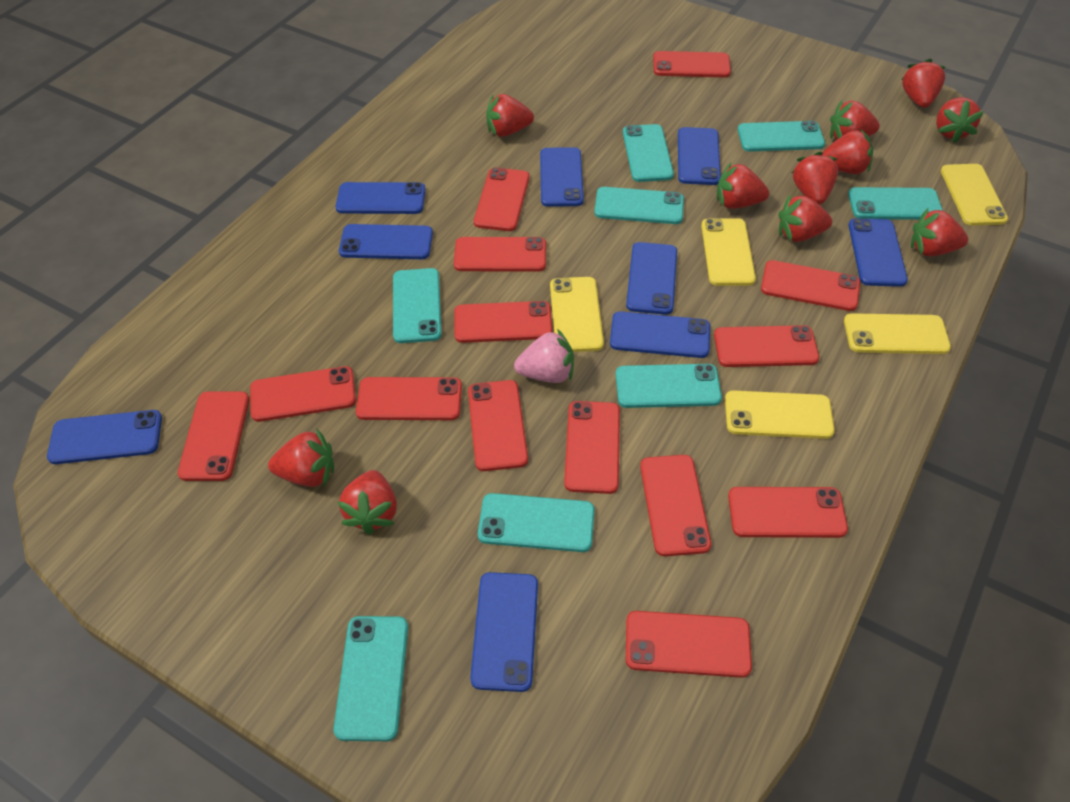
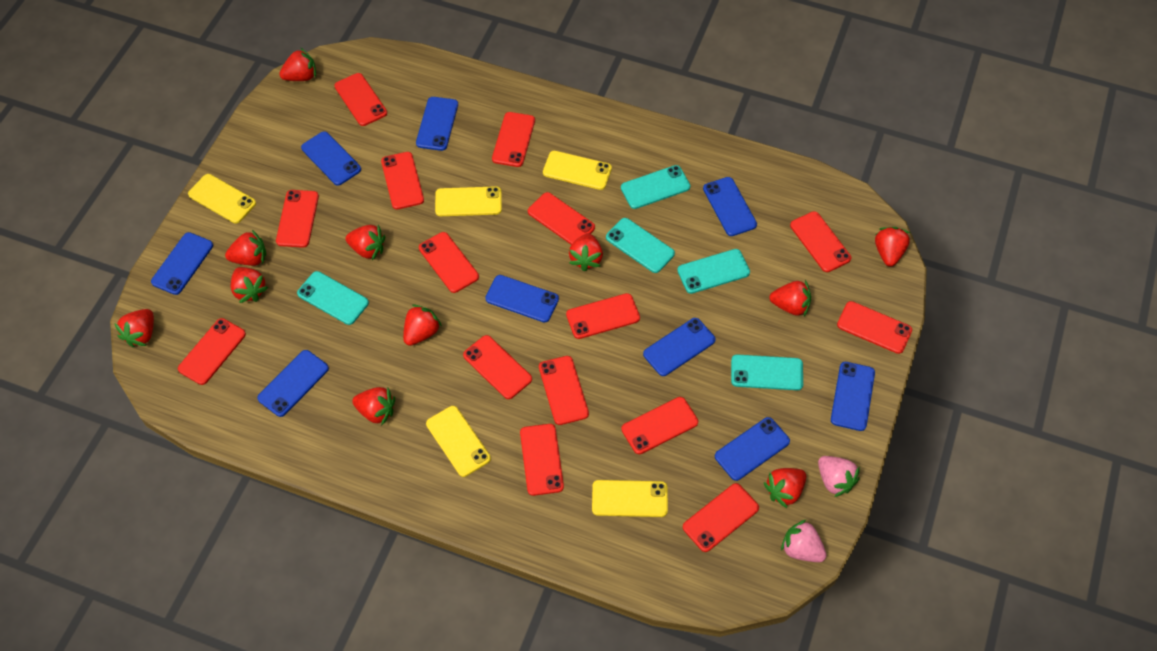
pink strawberry: [514,329,574,383] = 1 -> [781,519,827,562] [818,456,860,497] = 2
red phone: [178,391,250,481] [250,366,356,422] [356,377,462,420] [454,237,546,272] [454,301,552,343] [468,380,528,471] [474,168,530,231] [564,401,620,494] [626,611,752,678] [640,455,711,556] [653,51,731,78] [714,325,819,367] [728,487,848,538] [761,260,860,311] = 14 -> [178,318,246,385] [276,190,319,248] [334,73,387,126] [381,152,424,210] [419,232,479,293] [463,335,532,399] [492,112,535,167] [520,424,564,496] [528,192,595,245] [539,356,589,425] [566,293,640,339] [621,397,698,454] [683,483,759,552] [790,211,851,272] [837,301,912,354] = 15
turquoise phone: [333,616,408,741] [393,268,442,343] [478,493,595,552] [594,187,684,224] [616,364,722,408] [623,124,674,182] [738,121,825,152] [848,187,943,220] = 8 -> [297,271,369,325] [606,218,675,273] [621,165,690,209] [677,249,750,294] [731,354,803,390] = 5

